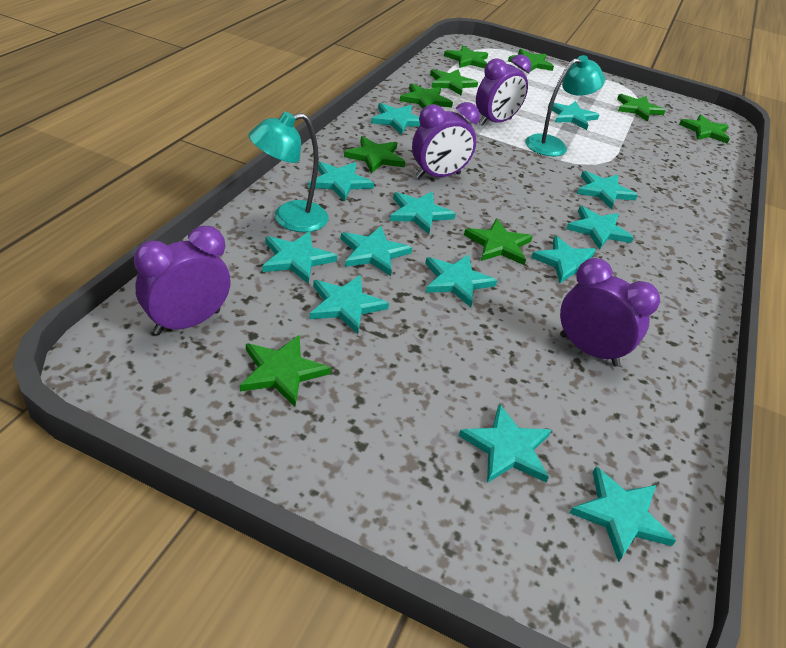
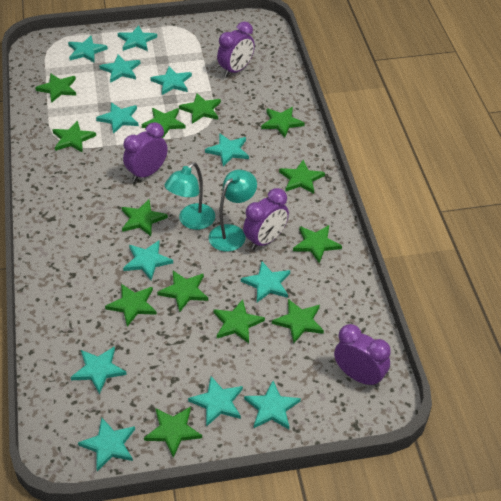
green star: [240,335,331,407] [344,136,405,173] [400,83,453,109] [430,69,478,95] [444,45,488,69] [464,218,533,265] [508,49,554,72] [617,94,666,121] [679,114,730,144] = 9 -> [35,73,77,103] [52,120,96,153] [105,284,157,327] [121,199,168,236] [142,108,186,138] [144,407,202,458] [157,271,208,313] [179,93,221,124] [213,299,265,343] [261,107,305,138] [272,299,324,343] [279,160,325,194] [293,225,342,263] = 13
turquoise star: [262,231,337,284] [308,161,374,202] [310,275,389,334] [341,226,412,276] [371,103,420,135] [390,192,456,234] [425,254,498,307] [459,404,551,483] [531,236,596,283] [548,101,599,130] [566,206,634,250] [570,467,676,562] [577,171,638,209] = 13 -> [68,36,108,62] [70,347,127,394] [78,418,135,471] [96,102,139,134] [99,55,141,83] [117,25,157,51] [123,241,173,280] [150,66,192,95] [188,376,243,427] [205,133,249,167] [241,262,290,302] [244,381,301,429] = 12

